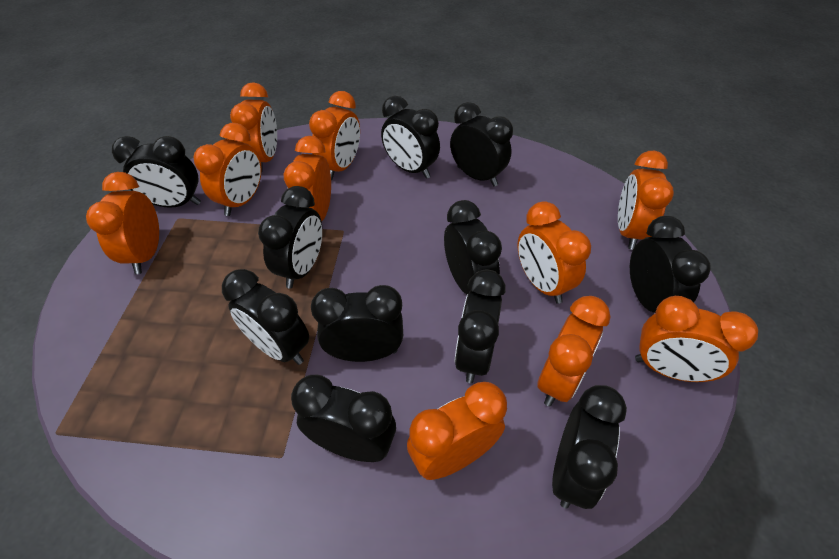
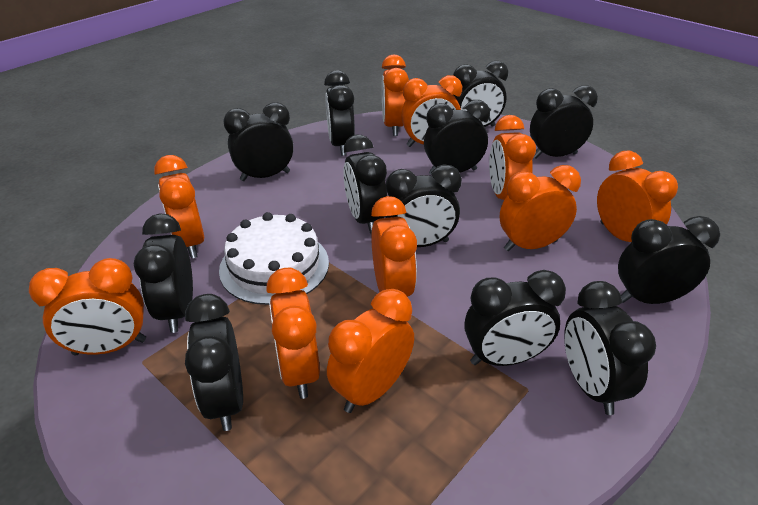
black clock: [112,136,201,208] [222,269,309,365] [258,186,322,289] [291,375,396,462] [311,285,403,362] [381,96,440,179] [444,200,502,294] [450,102,513,186] [454,269,506,383] [552,385,627,509] [630,216,711,313] = 11 -> [134,213,193,333] [185,294,243,431] [224,102,294,181] [324,70,355,156] [343,135,387,234] [385,165,462,247] [424,100,490,175] [453,61,508,127] [465,270,566,366] [530,85,598,159] [564,281,656,415] [618,216,720,304] = 12
white cake: none = 0 -> [219,212,329,305] = 1

